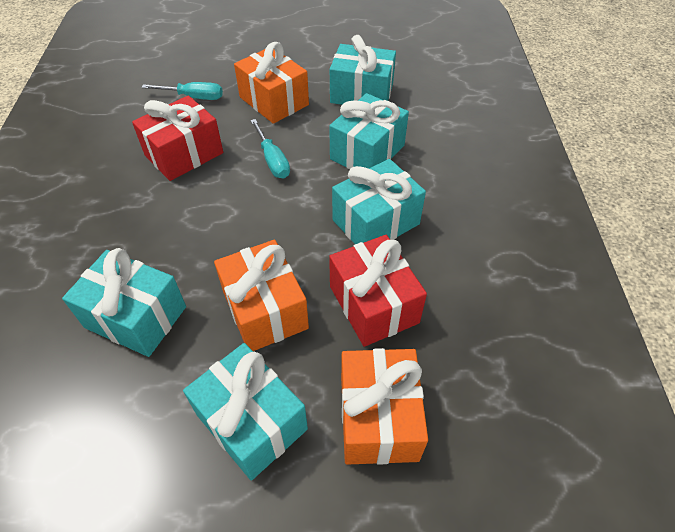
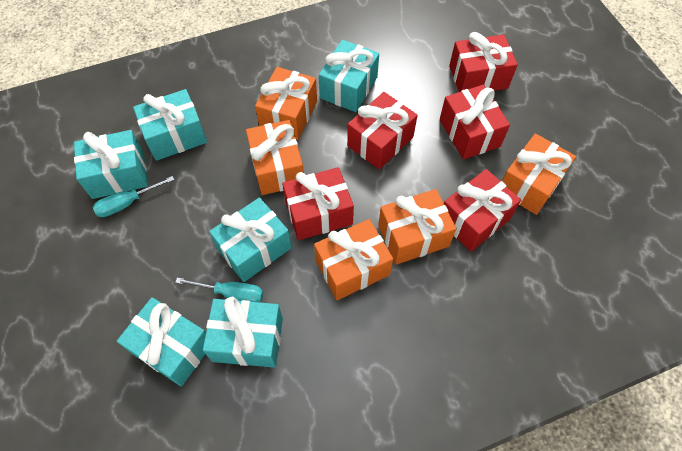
orange gift: [214,240,309,351] [234,42,309,124] [341,348,428,465] = 3 -> [246,120,304,195] [255,67,317,140] [314,219,393,300] [378,189,456,265] [502,133,576,215] = 5
red gift: [132,96,223,181] [329,235,427,347] = 2 -> [282,167,354,240] [347,92,418,170] [440,85,510,159] [444,169,521,252] [449,32,518,92] = 5
turquoise gift: [62,248,186,357] [183,343,308,480] [329,93,409,169] [330,35,396,105] [332,159,426,244] = 5 -> [74,130,148,199] [117,297,206,387] [133,89,207,161] [203,297,283,368] [209,197,292,282] [319,40,379,112] = 6

